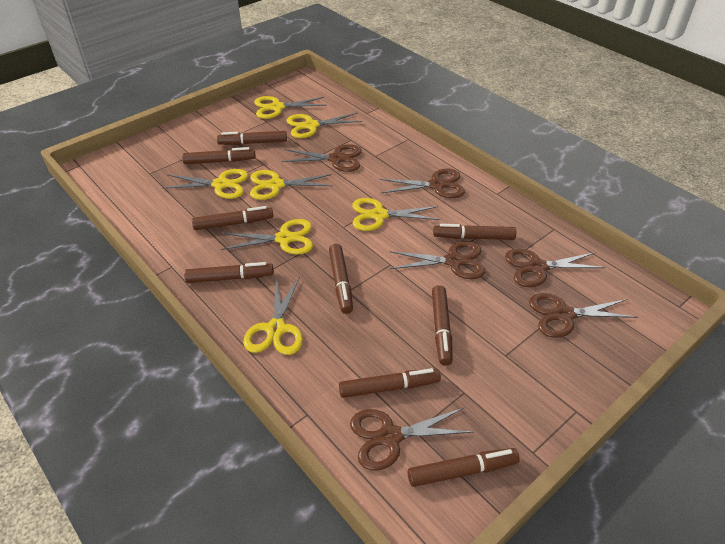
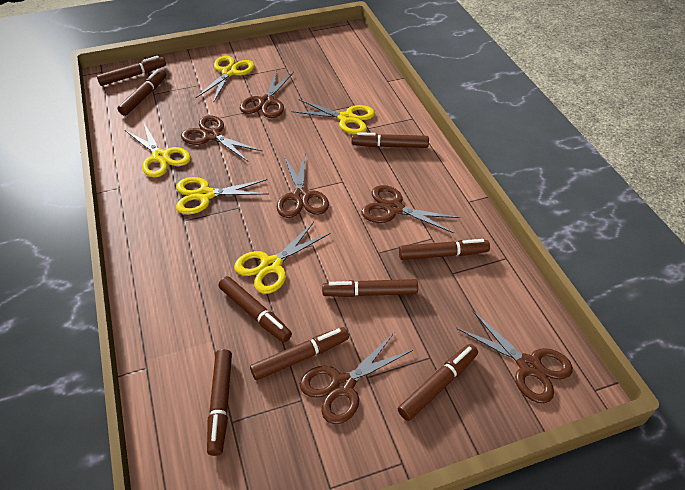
yellow scissors: [162,169,248,199] [221,219,313,255] [243,276,303,355] [250,170,333,200] [254,96,327,119] [286,112,362,138] [352,198,440,231] = 7 -> [125,123,191,178] [176,177,269,214] [196,56,255,103] [234,222,330,294] [291,99,375,134] = 5

